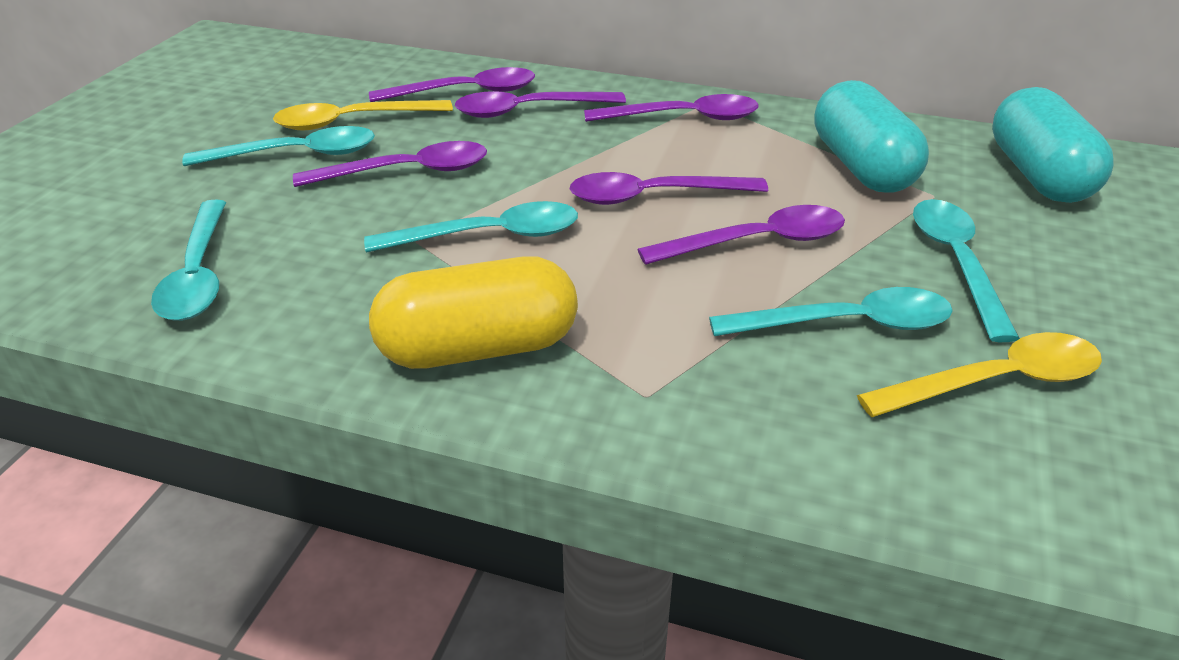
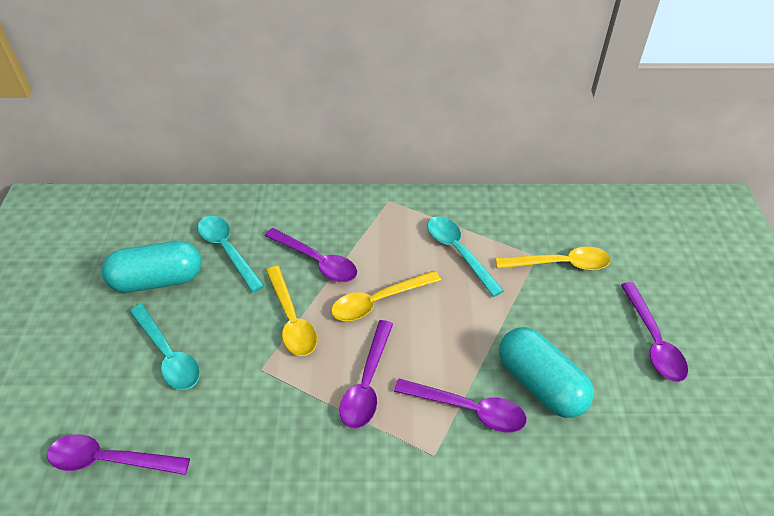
purple spoon: [293,141,487,187] [369,67,535,102] [455,91,626,118] [570,172,768,205] [584,94,759,122] [638,205,845,265] = 6 -> [47,435,190,475] [265,228,357,282] [339,320,393,429] [394,378,527,432] [621,282,688,382] = 5
turquoise spoon: [151,199,226,321] [182,126,375,166] [364,201,578,253] [709,287,952,336] [913,199,1020,342] = 5 -> [129,304,200,390] [198,216,264,293] [427,216,504,297] = 3
yellow capsule: [369,256,578,369] = 1 -> none = 0
yellow spoon: [273,100,453,130] [857,332,1102,417] = 2 -> [266,266,317,356] [331,271,441,321] [496,247,611,270] = 3

